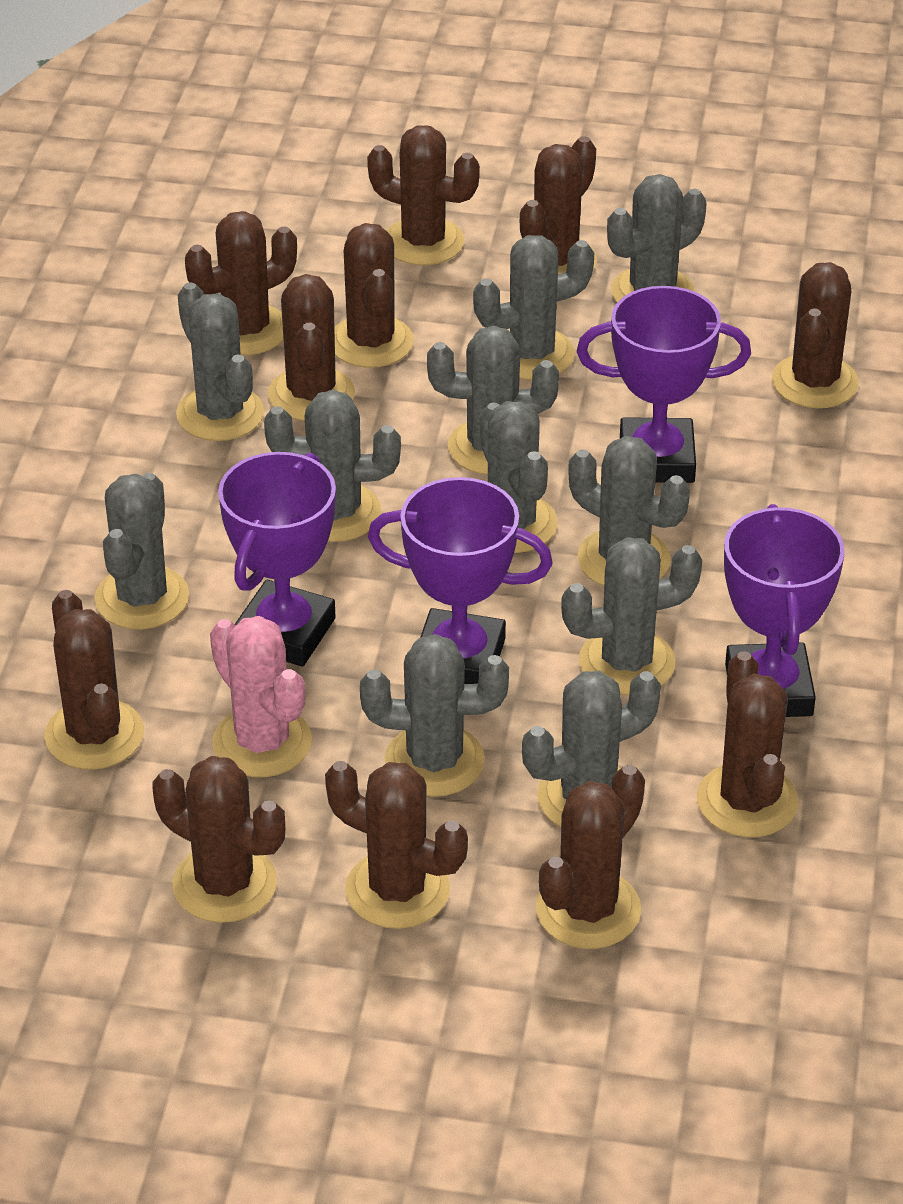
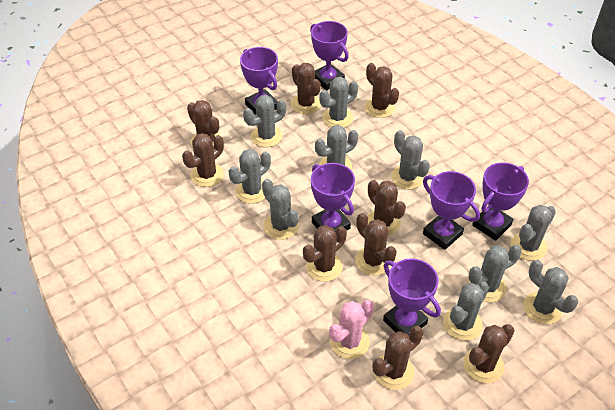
brown cactus: [44,590,144,770] [153,756,285,923] [185,211,297,355] [268,274,355,421] [325,761,468,929] [334,223,414,368] [367,125,480,265] [520,136,597,274] [536,765,645,949] [697,651,799,837] [772,262,859,408] = 11 -> [182,133,224,187] [187,100,222,147] [291,63,321,114] [303,225,347,282] [355,213,397,276] [365,63,399,118] [367,180,406,236] [372,326,423,390] [463,324,515,383] = 9
grey cactus: [95,473,189,629] [176,283,264,441] [264,390,401,542] [360,634,509,797] [427,326,559,475] [473,235,594,380] [480,401,558,553] [522,671,661,827] [561,537,702,695] [568,436,690,586] [607,174,707,302] = 11 -> [228,149,271,204] [243,95,286,147] [262,179,299,240] [315,125,358,170] [319,77,358,128] [391,130,430,189] [443,281,489,341] [468,245,522,302] [511,205,556,261] [523,260,578,324] = 10
purple trophy: [218,452,336,666] [368,477,553,684] [577,286,751,483] [724,504,845,717] = 4 -> [240,47,278,115] [310,21,349,91] [311,163,355,232] [383,258,441,335] [423,171,480,250] [472,162,529,241] = 6

